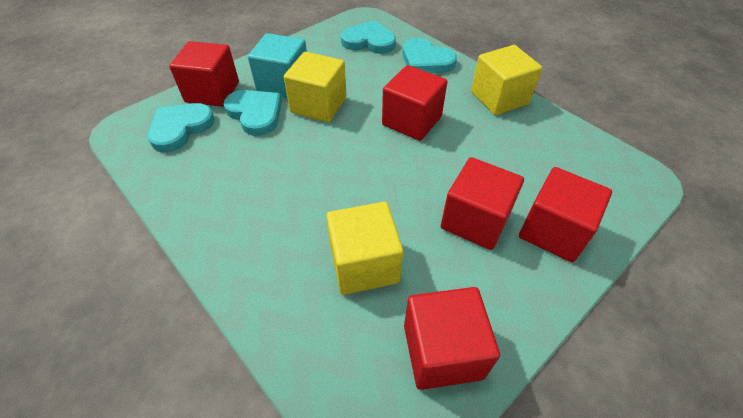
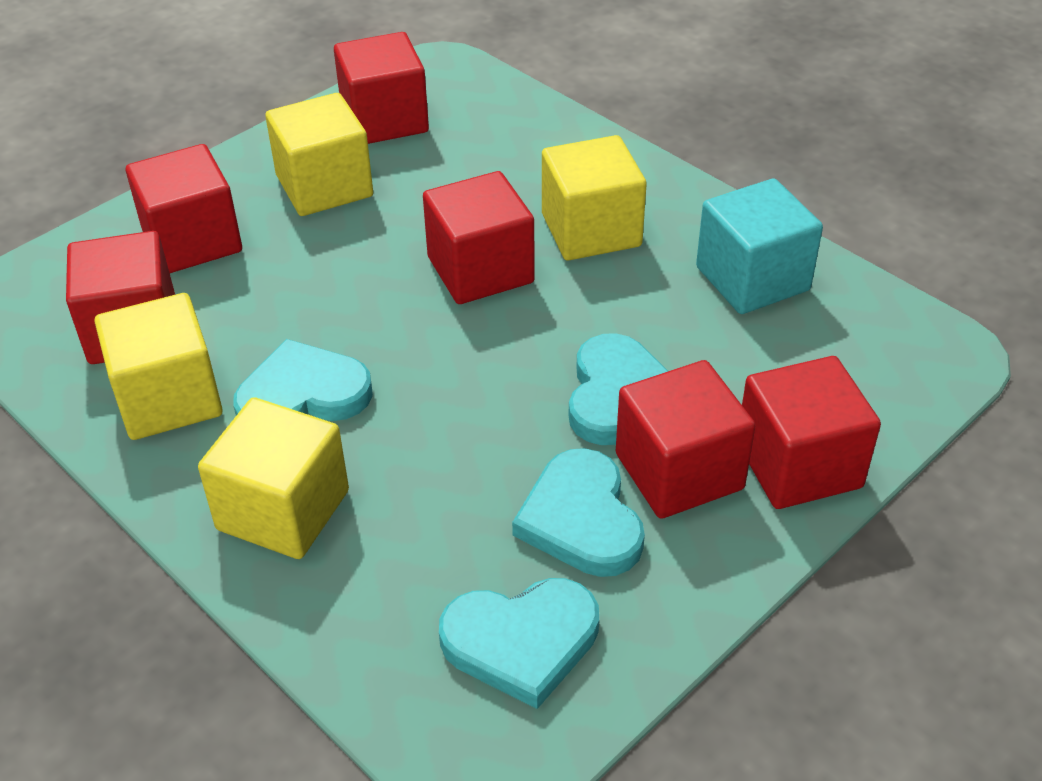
red cube: [169,41,239,107] [382,65,447,141] [404,287,500,390] [441,157,524,250] [519,167,612,262] = 5 -> [66,231,175,364] [126,144,242,273] [334,32,429,144] [423,171,535,304] [616,360,755,519] [742,356,881,509] = 6
yellow cube: [284,52,347,122] [326,202,403,295] [471,45,542,115] = 3 -> [94,293,223,440] [198,397,349,559] [265,93,373,216] [542,135,647,260] = 4

